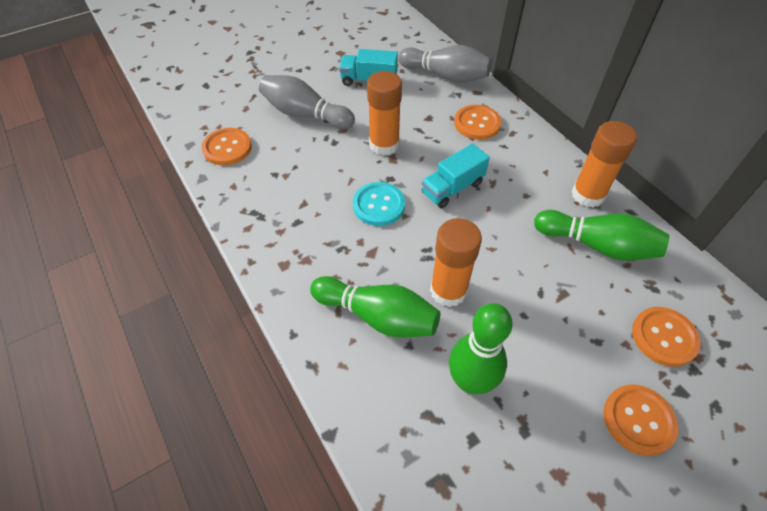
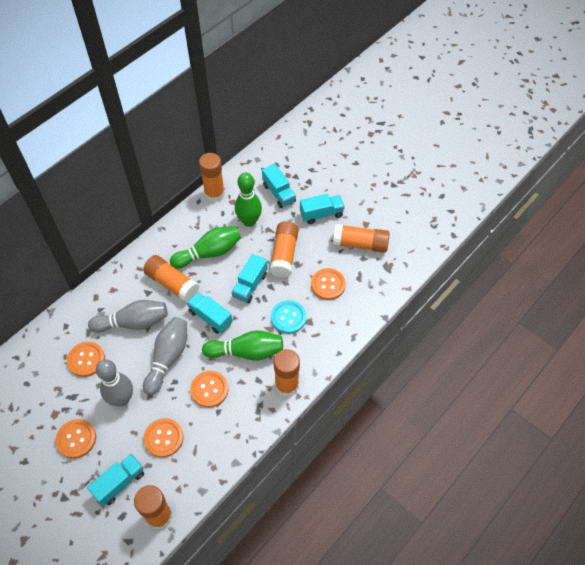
grey bowling pin: [259,75,355,129] [398,45,492,83] = 2 -> [88,300,168,333] [96,359,133,406] [143,317,187,395] = 3
orange button: [202,128,252,165] [454,105,501,140] [603,385,678,456] [632,307,701,367] = 4 -> [55,419,96,459] [67,342,105,377] [144,418,184,458] [190,371,228,408] [311,268,346,300] = 5
orange glue stick: [367,71,402,156] [430,218,482,307] [571,121,637,208] = 3 -> [134,485,172,530] [143,255,199,303] [199,153,225,202] [269,221,299,278] [274,349,300,397] [333,224,390,253] = 6
turquoise truck: [339,49,398,86] [422,143,490,208] = 2 -> [87,454,144,507] [187,292,232,334] [232,254,268,303] [262,164,296,208] [300,194,345,224] = 5

